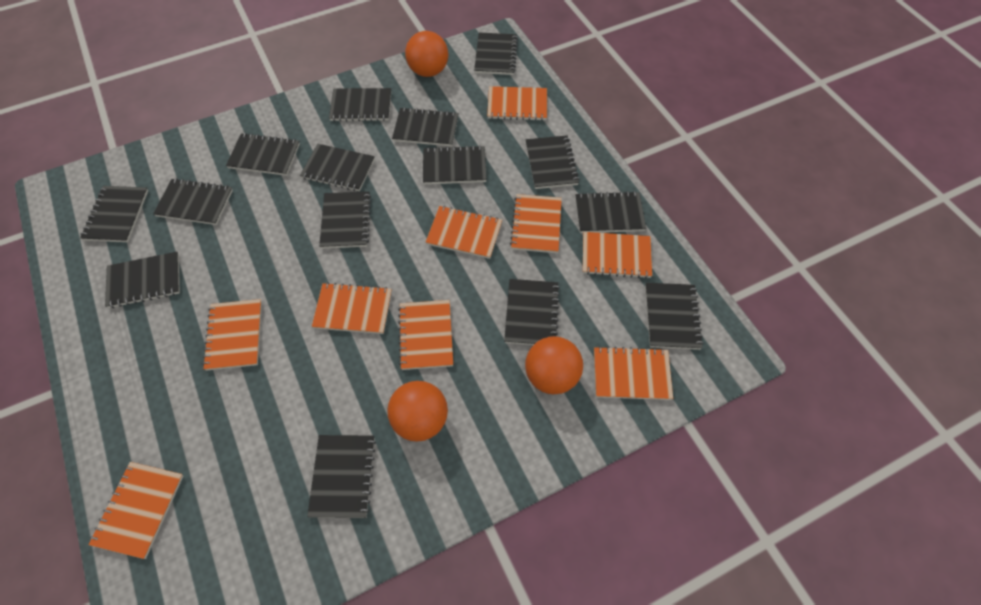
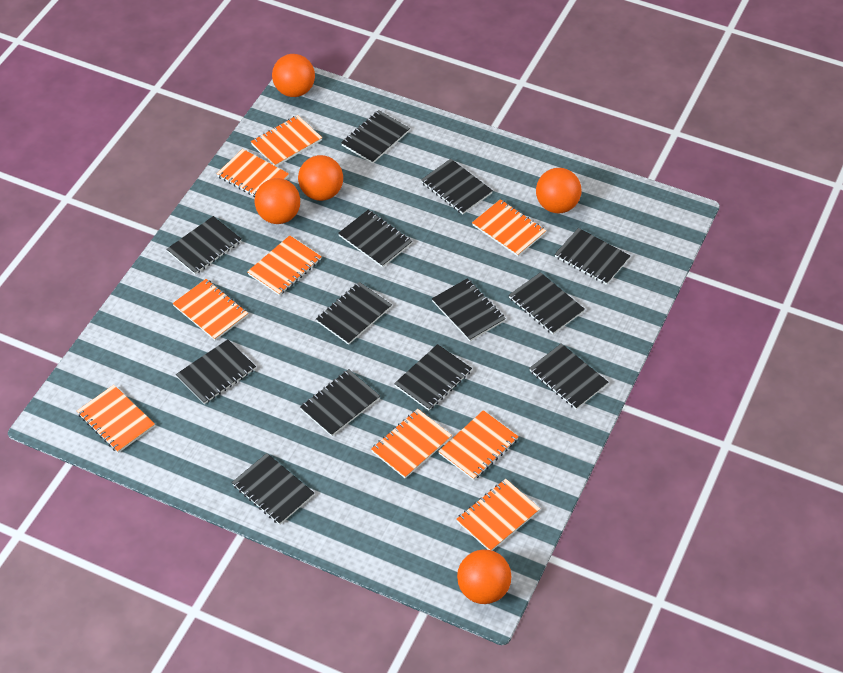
black notebook: [80,186,148,242] [105,252,180,308] [153,178,233,225] [226,133,300,176] [300,144,375,191] [307,435,376,518] [319,191,371,249] [329,88,391,121] [392,107,458,147] [423,145,487,184] [474,33,518,75] [504,279,560,345] [526,135,580,189] [575,191,646,233] [645,283,703,350] = 15 -> [166,216,241,275] [176,339,256,404] [232,453,314,525] [300,369,380,436] [316,282,392,345] [338,210,412,268] [341,110,410,164] [394,344,472,410] [421,159,493,214] [432,279,506,341] [509,272,585,335] [529,343,608,409] [555,228,630,285] = 13
orange ball: [387,381,448,442] [405,31,448,77] [525,336,583,394] = 3 -> [255,178,300,224] [272,54,315,97] [298,155,343,201] [457,550,511,604] [536,168,581,213] = 5

